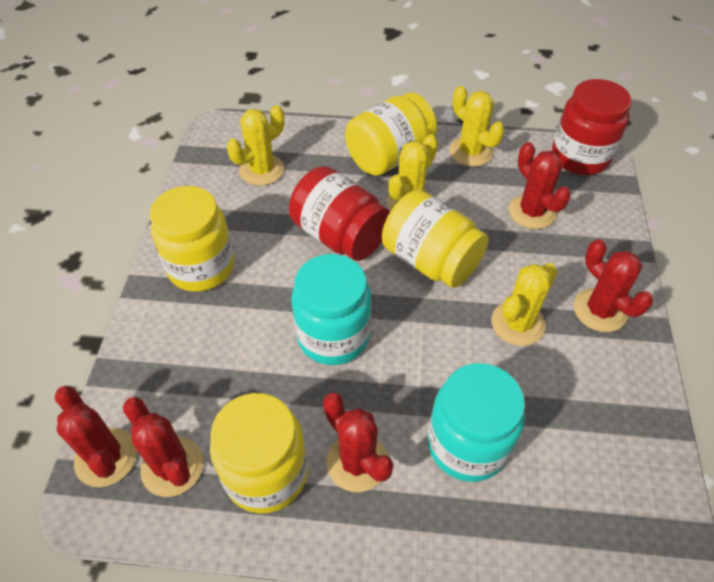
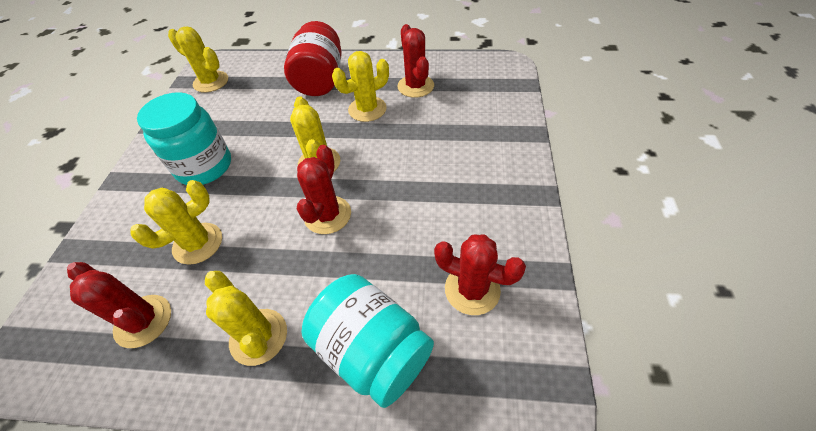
red cactus: [55,386,137,487] [123,397,204,497] [323,392,394,492] [509,142,571,229] [574,239,653,332] = 5 -> [67,262,171,348] [297,145,351,234] [397,24,434,98] [434,234,526,315] = 4
red jar: [289,166,390,261] [552,79,632,175] = 2 -> [284,21,342,96] = 1
yellow cactus: [227,105,284,186] [387,134,438,210] [449,86,505,167] [491,263,557,346] = 4 -> [131,180,222,265] [168,27,228,93] [205,271,287,366] [290,96,340,171] [332,51,389,122] = 5
yellow jar: [150,186,234,292] [210,393,308,514] [345,92,437,176] [382,190,489,288] = 4 -> none = 0

